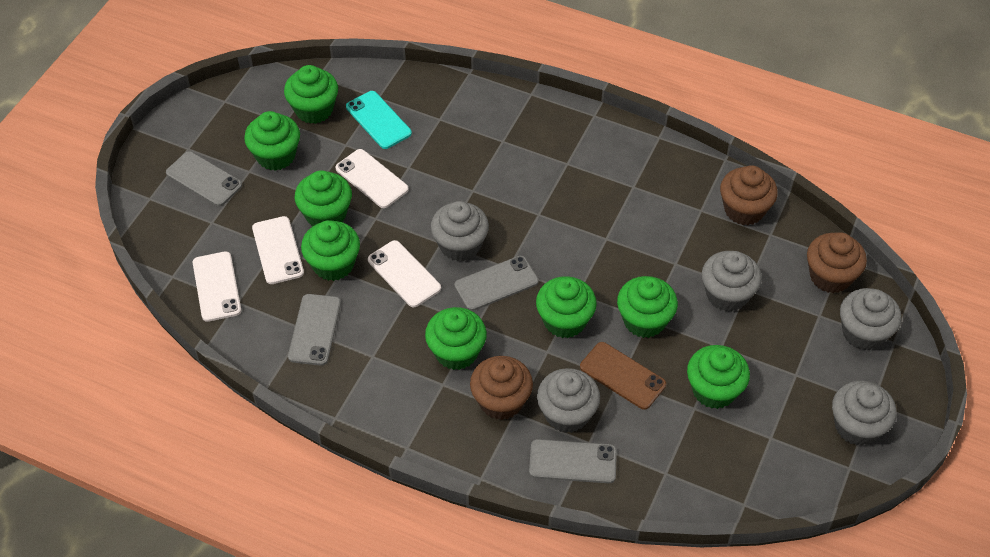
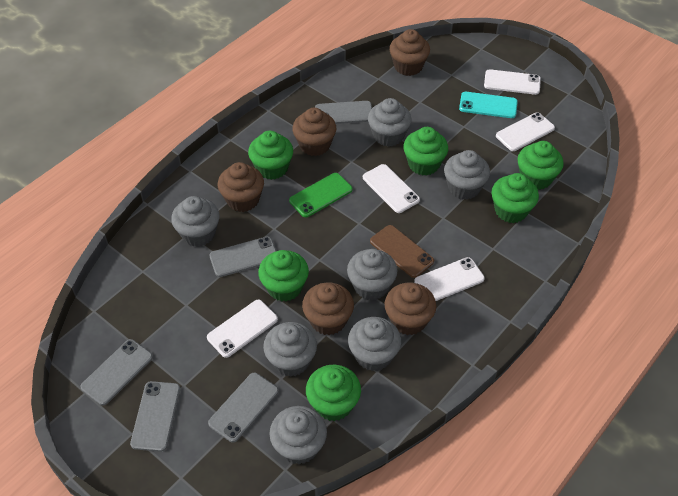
brown cupcake: [470,356,533,420] [720,165,778,225] [807,232,867,293] = 3 -> [218,162,264,212] [292,108,336,156] [302,282,354,335] [384,283,436,335] [389,29,430,76] = 5
green cupcake: [244,111,300,171] [284,65,338,124] [295,170,352,227] [301,220,360,281] [425,307,487,370] [536,276,597,338] [617,276,678,338] [687,345,750,409] = 8 -> [248,131,293,180] [258,250,309,302] [306,365,361,421] [403,127,448,176] [491,173,539,223] [517,141,564,190] = 6
green phone: none = 0 -> [289,173,353,217] = 1
grey cupcake: [431,201,489,261] [537,368,600,433] [702,251,762,312] [832,381,897,446] [840,288,901,350] = 5 -> [171,196,220,247] [263,322,317,377] [269,406,327,464] [347,249,397,300] [348,317,401,371] [368,98,412,147] [444,150,490,200] = 7
grey phone: [166,151,242,206] [288,294,341,366] [454,256,539,311] [529,439,617,483] = 4 -> [80,339,153,405] [130,381,180,452] [208,373,279,442] [209,236,276,277] [315,101,372,124] = 5
white phone: [193,251,241,322] [252,216,304,284] [336,149,409,208] [368,240,441,307] = 4 -> [207,300,278,358] [363,164,420,213] [414,257,485,301] [484,69,541,95] [496,112,555,151] = 5

